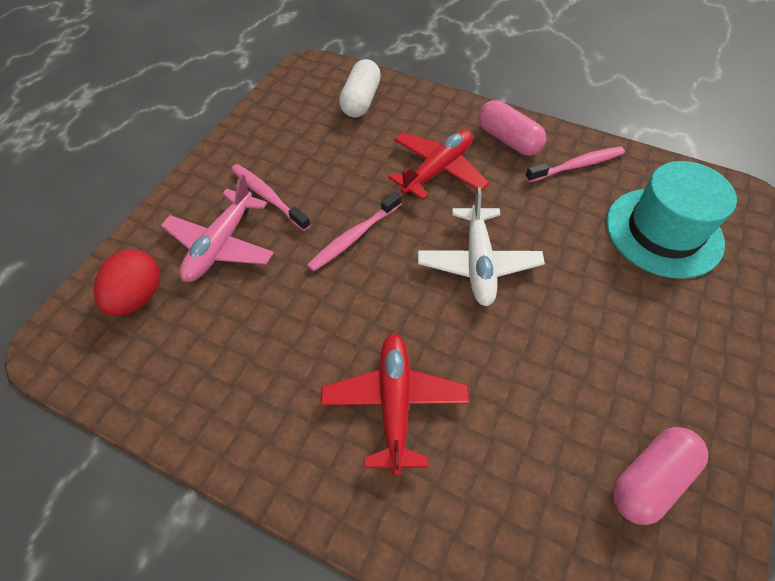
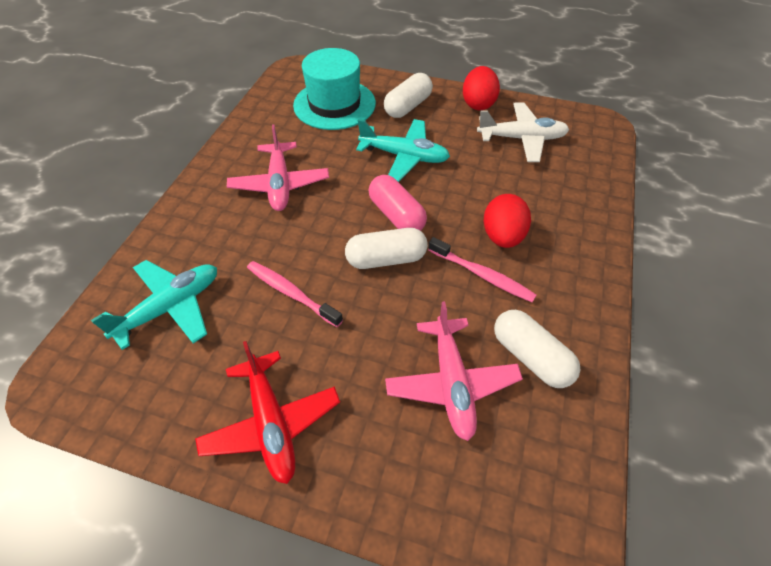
pink capsule: [478,100,547,156] [612,427,708,525] = 2 -> [368,175,427,231] = 1
pink plane: [161,174,274,282] = 1 -> [227,124,329,211] [385,301,523,441] = 2
pink toothbrush: [231,164,311,231] [307,191,402,272] [525,146,625,182] = 3 -> [247,261,343,327] [428,237,536,302] = 2
red egg: [94,249,160,316] = 1 -> [463,66,500,110] [484,194,531,248] = 2
red plane: [321,333,470,476] [388,130,489,200] = 2 -> [195,341,340,484] = 1
turquoise plane: none = 0 -> [91,260,217,350] [356,119,450,182] = 2
white capsule: [339,59,381,118] = 1 -> [345,228,428,269] [384,73,433,118] [494,310,580,388] = 3

